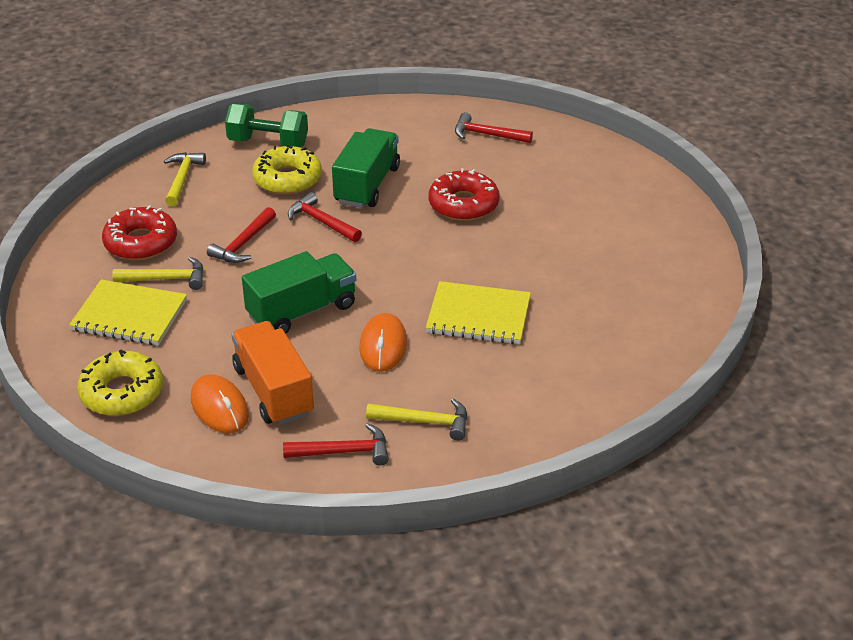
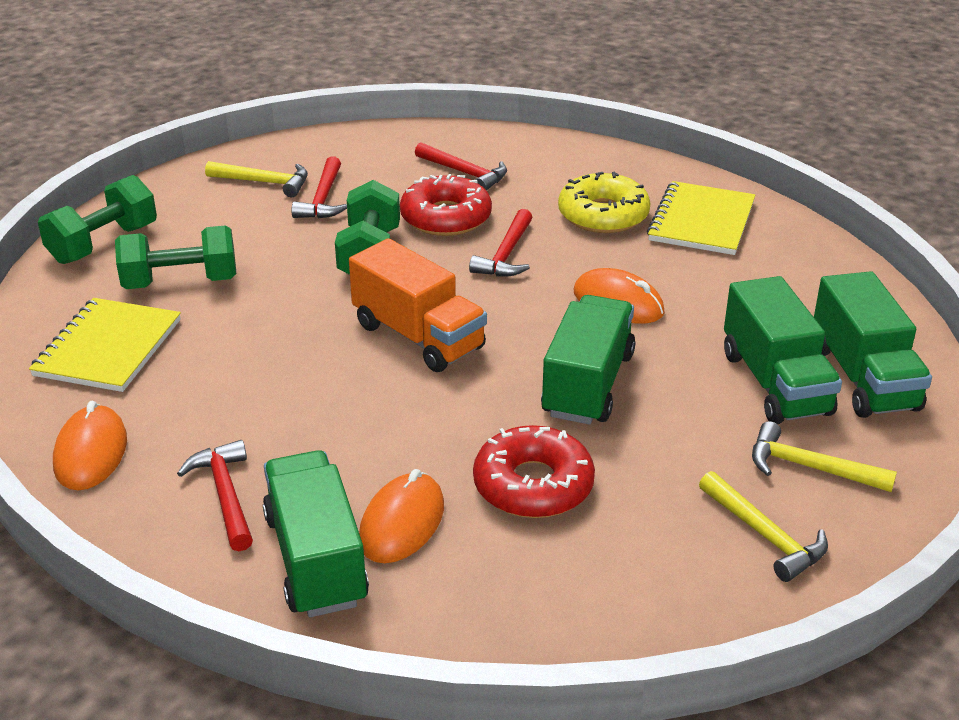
green dumbbell: [225,104,308,147] = 1 -> [38,175,157,264] [115,225,236,289] [335,180,400,275] = 3
green truck: [242,251,356,334] [332,128,400,208] = 2 -> [263,450,369,617] [541,295,635,425] [724,276,842,424] [814,271,932,418] = 4
orange mouse: [191,374,249,433] [359,313,407,372] = 2 -> [53,401,127,490] [359,469,444,563] [574,268,665,324] = 3
yellow donut: [77,349,163,416] [252,145,322,195] = 2 -> [558,172,650,233] = 1

